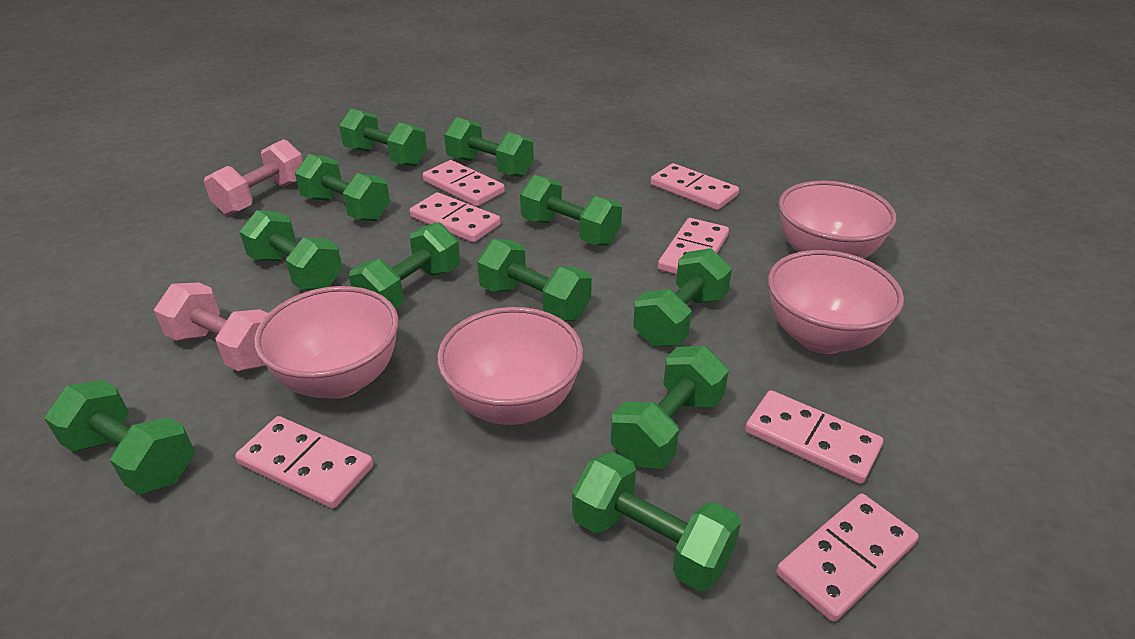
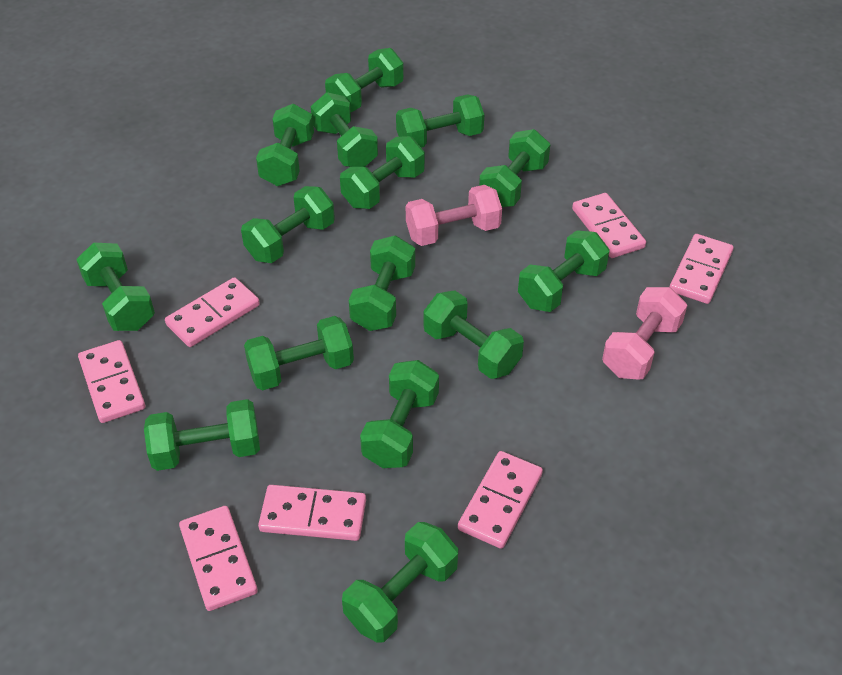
green dumbbell: [44,380,195,495] [239,210,343,290] [295,154,390,221] [339,109,427,166] [349,222,460,309] [444,117,534,177] [477,239,592,322] [520,175,622,246] [572,452,741,592] [611,346,729,469] [633,248,732,346] = 11 -> [76,243,155,331] [144,399,260,471] [241,186,335,263] [244,316,354,390] [256,104,314,186] [311,92,378,167] [325,48,404,112] [340,136,425,209] [342,522,458,643] [349,235,415,331] [360,360,439,468] [396,94,484,148] [423,290,524,379] [479,129,550,207] [518,230,609,312] = 15
pink bowl: [254,286,399,399] [437,307,583,425] [768,250,904,354] [778,181,897,259] = 4 -> none = 0

